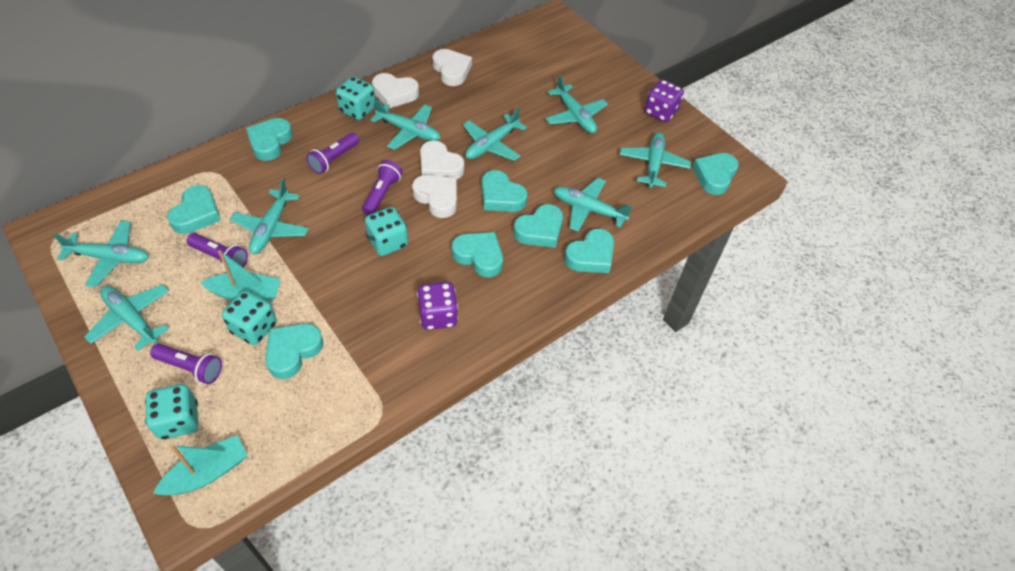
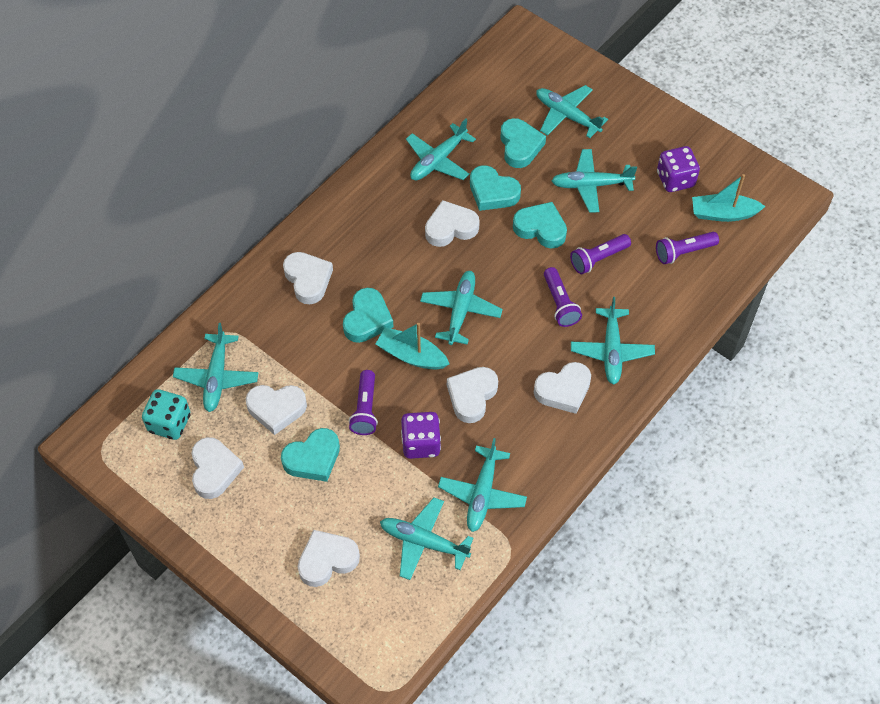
turquoise dice: [145,384,198,440] [222,291,277,345] [336,76,375,120] [365,207,408,256] = 4 -> [142,389,190,440] = 1
turquoise heart: [167,185,221,234] [246,118,293,161] [265,324,323,379] [452,232,503,277] [481,170,528,212] [513,204,563,248] [564,229,614,273] [692,153,739,195] = 8 -> [281,428,340,482] [343,288,393,343] [470,165,521,211] [500,118,546,168] [513,202,567,249] = 5
white heart: [372,73,419,108] [412,175,457,218] [420,140,464,179] [432,49,472,86] = 4 -> [192,437,244,499] [246,385,307,435] [283,252,333,304] [298,530,360,587] [425,200,480,247] [447,367,498,423] [534,362,591,414] = 7

